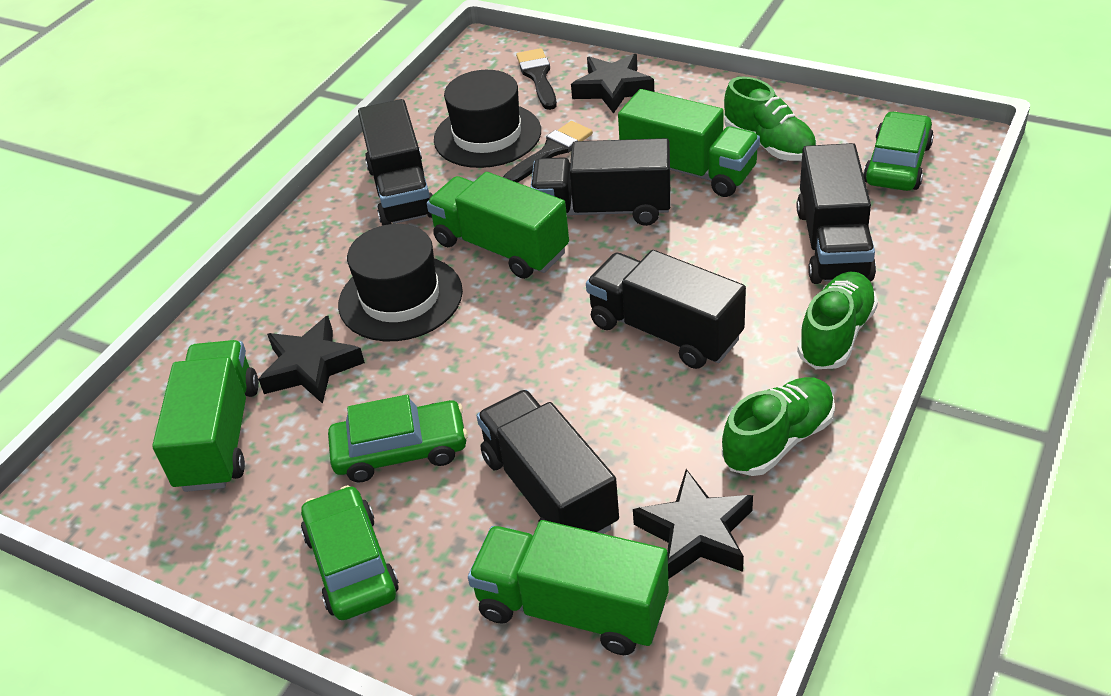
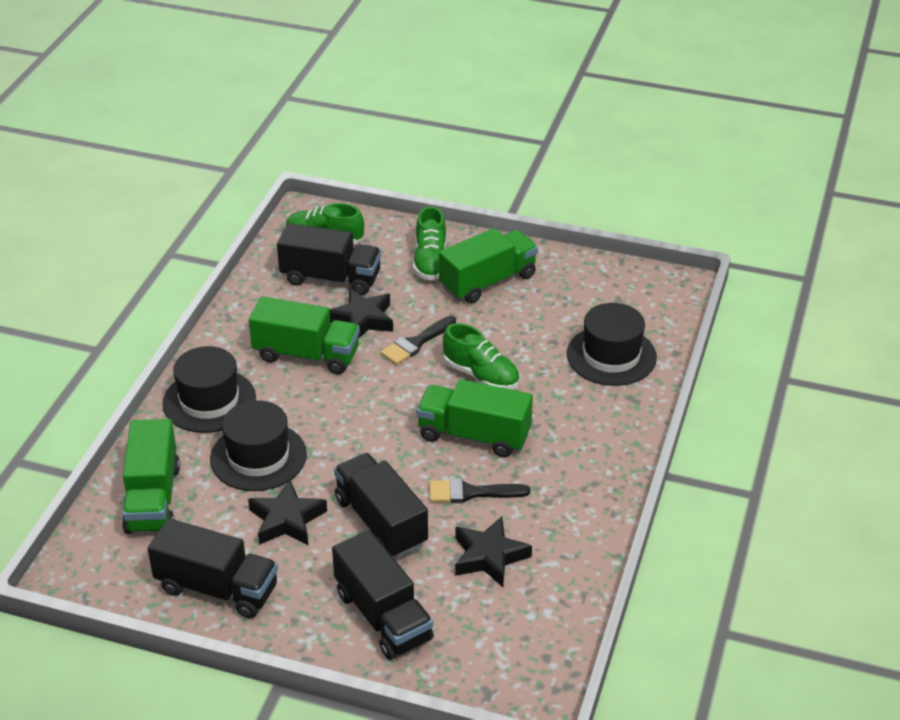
black hat: [338,224,463,341] [434,70,541,168] = 2 -> [163,346,256,433] [210,400,307,491] [567,303,657,386] = 3
black truck: [358,99,432,226] [477,390,619,534] [530,138,671,226] [586,250,746,369] [797,143,876,284] = 5 -> [148,518,278,618] [277,223,381,295] [332,530,434,660] [334,453,428,558] = 4
green car: [301,485,399,620] [328,395,468,483] [863,111,934,191] = 3 -> none = 0

